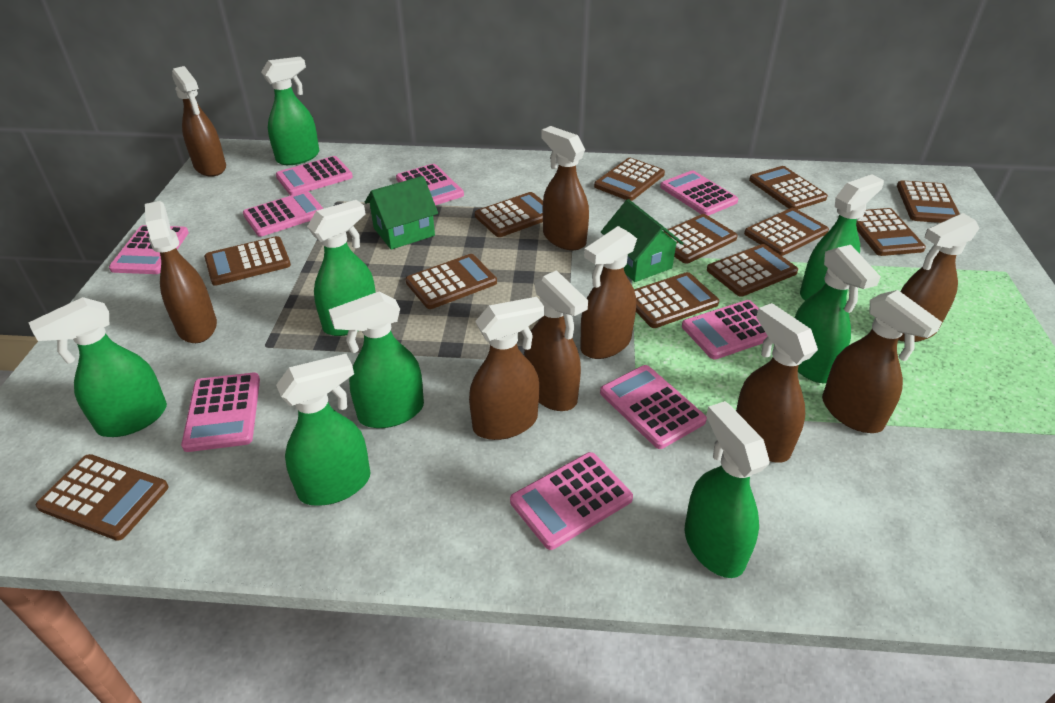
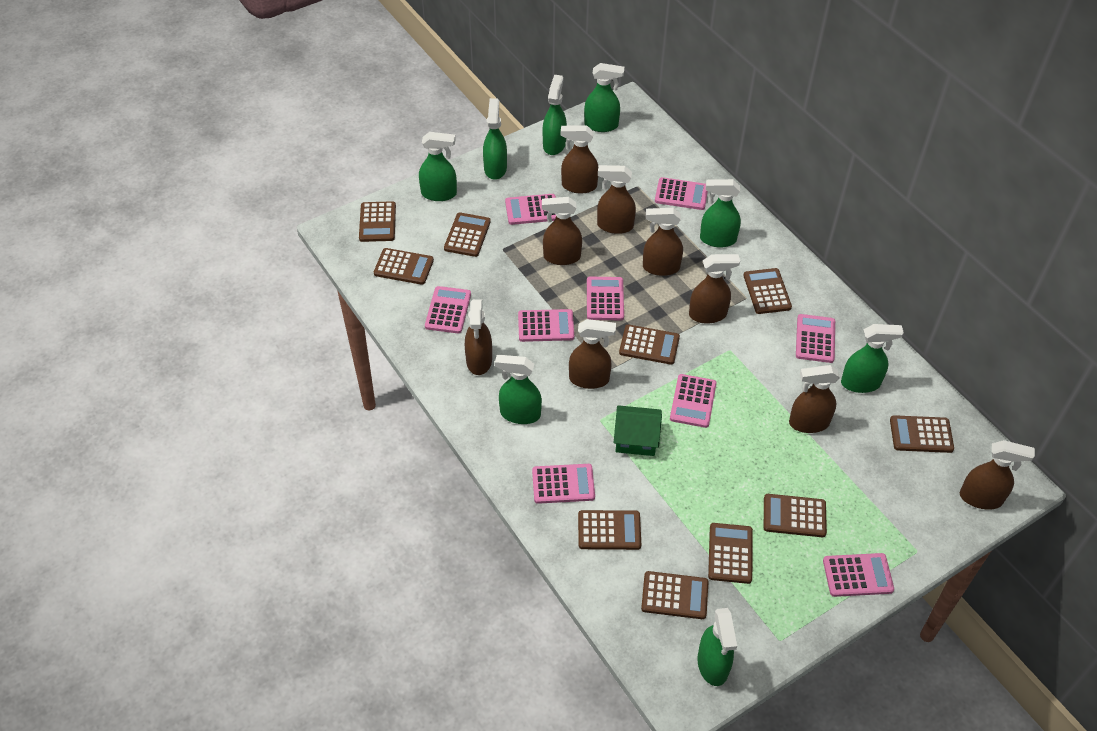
brown calculator: [36,454,169,541] [204,236,291,286] [406,254,497,309] [475,192,543,237] [594,158,665,201] [634,272,719,328] [663,214,738,264] [707,244,798,297] [744,208,829,256] [749,166,828,210] [856,208,926,256] [897,180,960,223] = 12 -> [359,201,396,242] [374,248,434,285] [444,212,491,257] [578,510,641,550] [619,324,680,365] [641,571,709,619] [708,523,753,584] [743,268,792,314] [764,494,827,537] [890,415,954,453] = 10
green house: [365,176,438,250] [601,199,684,282] = 2 -> [614,405,662,456] = 1

